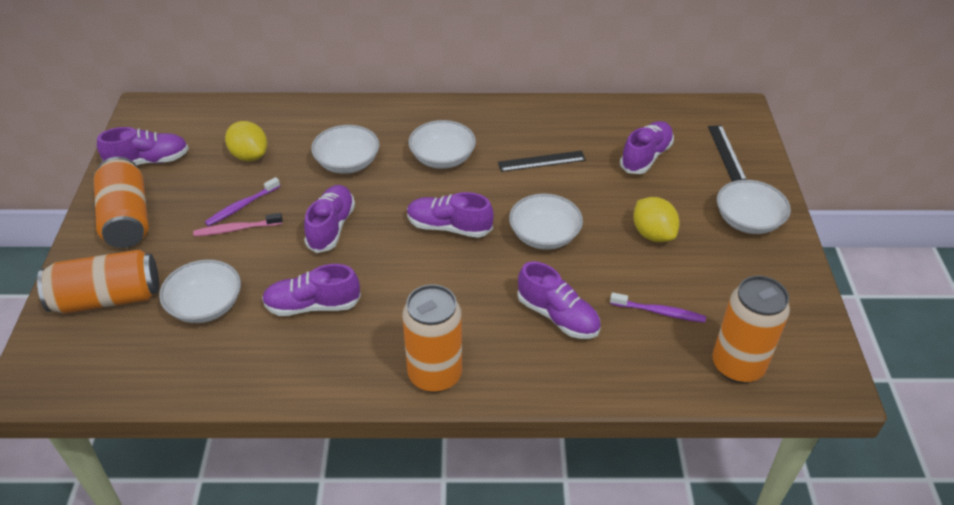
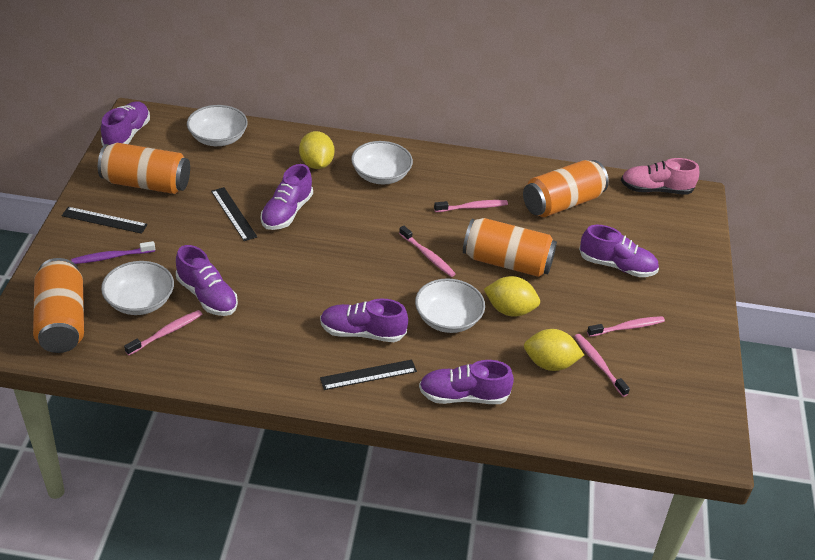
black ruler: [498,151,586,172] [708,125,747,182] = 2 -> [62,207,148,234] [211,187,257,241] [320,360,417,390] = 3
pink shoe: none = 0 -> [621,158,699,195] = 1
pink toothbrush: [193,213,283,236] = 1 -> [124,310,202,355] [399,226,456,277] [434,200,508,212] [574,334,630,397] [587,316,665,337] = 5
purple toothbrush: [205,177,280,226] [610,292,706,323] = 2 -> [71,241,155,264] = 1
white bowl: [159,260,241,323] [311,125,379,174] [408,120,476,169] [509,194,583,250] [717,180,791,234] = 5 -> [101,261,174,315] [187,105,248,146] [351,141,413,184] [415,278,485,333] = 4
yellow lemon: [225,121,267,161] [633,197,679,242] = 2 -> [299,131,334,169] [484,276,540,317] [524,329,584,371] = 3

